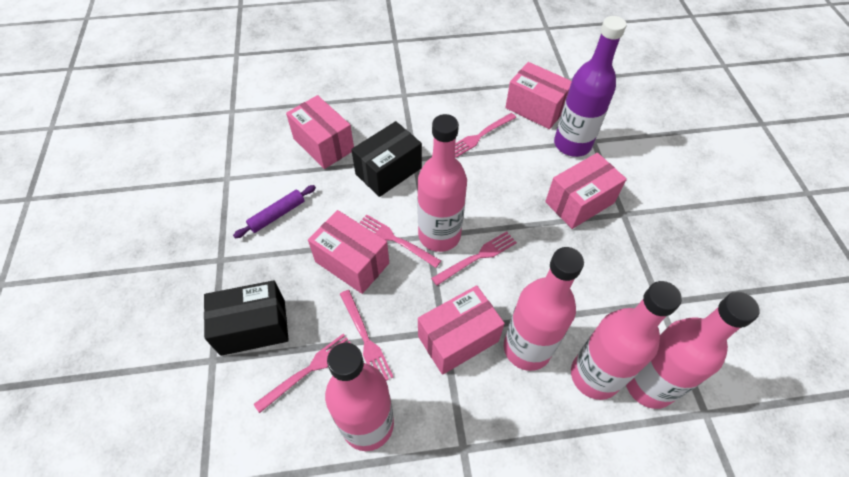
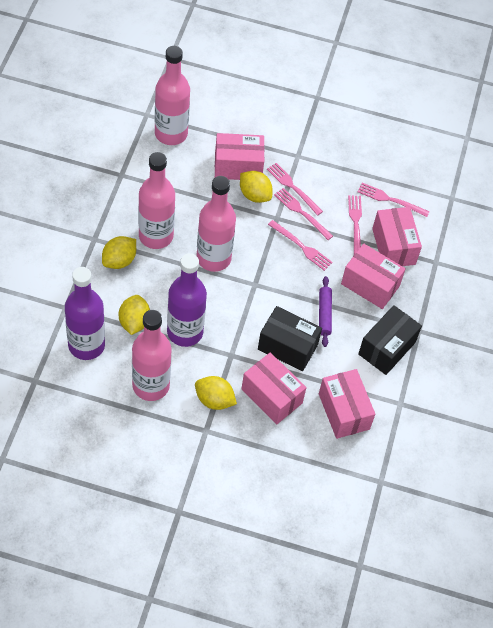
pink bottle: [325,343,394,451] [417,114,467,252] [504,247,584,371] [571,281,682,400] [626,292,760,409] = 5 -> [132,310,172,401] [138,152,175,249] [155,46,190,145] [197,176,236,272] = 4
purple bottle: [554,16,626,157] = 1 -> [65,267,105,360] [167,253,207,347] = 2
yellow lemon: none = 0 -> [102,236,136,269] [119,295,150,335] [195,376,237,410] [240,171,273,203] = 4

